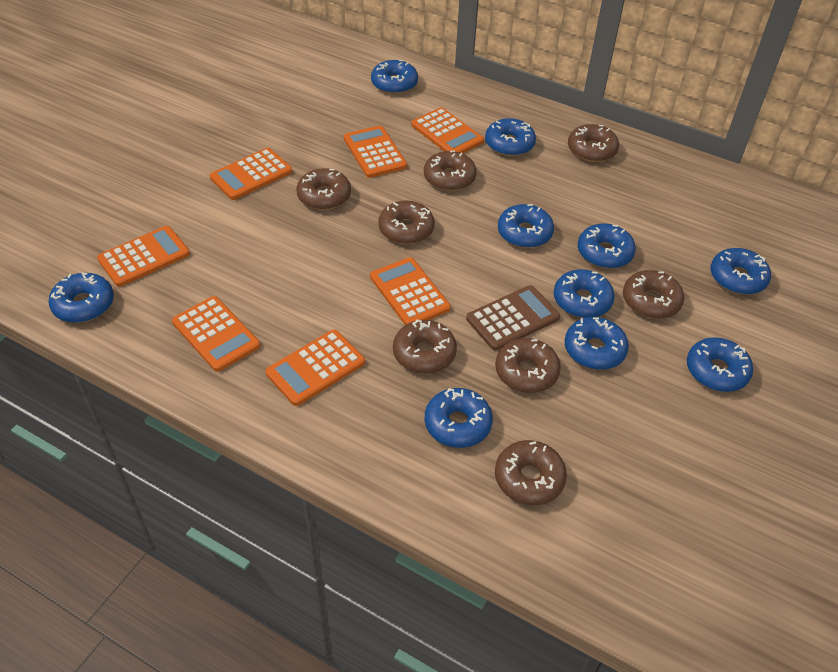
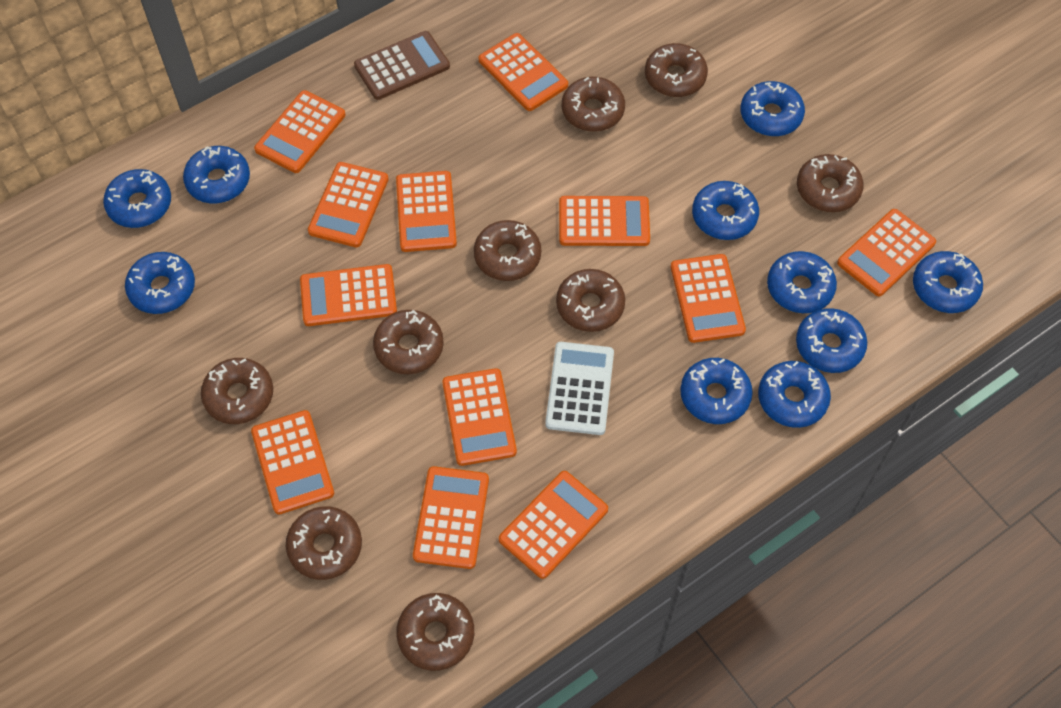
brown donut: [296,168,351,210] [378,200,435,244] [393,320,457,374] [424,150,477,191] [495,338,561,393] [495,440,567,505] [568,124,619,162] [623,270,684,319] = 8 -> [201,358,273,424] [286,507,362,580] [373,310,444,374] [396,593,474,671] [474,220,541,281] [556,269,625,332] [562,77,625,132] [645,43,708,97] [797,154,864,212] = 9
orange calculator: [97,226,190,287] [172,296,260,372] [210,148,292,200] [265,330,365,406] [344,126,407,178] [370,257,451,325] [411,107,484,154] = 7 -> [251,410,334,514] [254,90,346,173] [300,264,397,326] [308,162,389,247] [396,171,457,252] [413,466,489,569] [442,368,517,466] [479,33,568,111] [499,471,608,579] [559,196,650,246] [671,254,746,343] [837,209,936,296] = 12
white calculator: none = 0 -> [545,342,614,435] = 1

